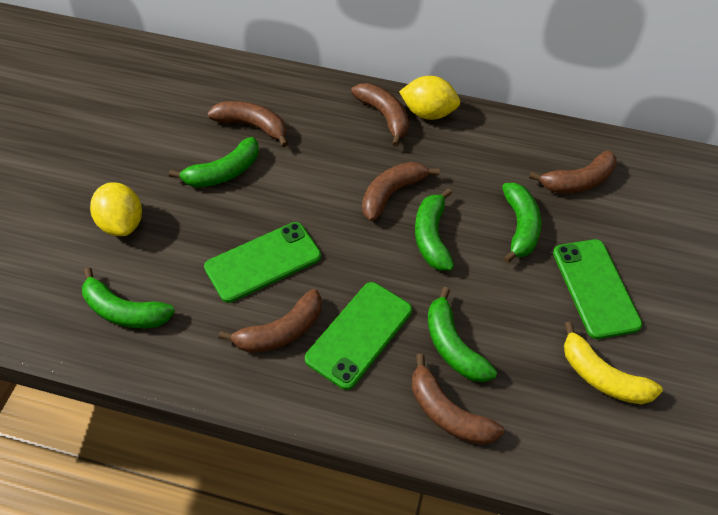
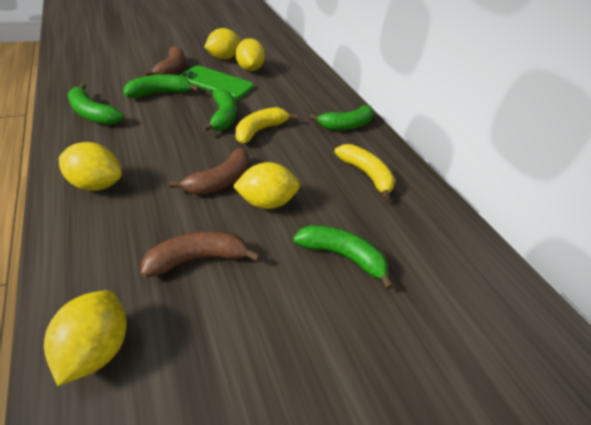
brown banana: [207,101,288,147] [219,289,322,353] [351,83,409,147] [362,162,440,221] [412,354,504,445] [529,150,617,193] = 6 -> [141,231,260,278] [144,46,185,76] [169,148,249,195] = 3
green phone: [204,222,321,303] [305,282,412,390] [553,239,642,339] = 3 -> [180,66,254,99] = 1
yellow banana: [564,322,663,404] = 1 -> [235,107,297,143] [334,144,395,201] = 2
yellow lemon: [90,182,142,236] [399,76,460,120] = 2 -> [44,290,127,386] [59,142,122,191] [204,28,241,60] [232,162,300,209] [235,38,265,71] = 5

